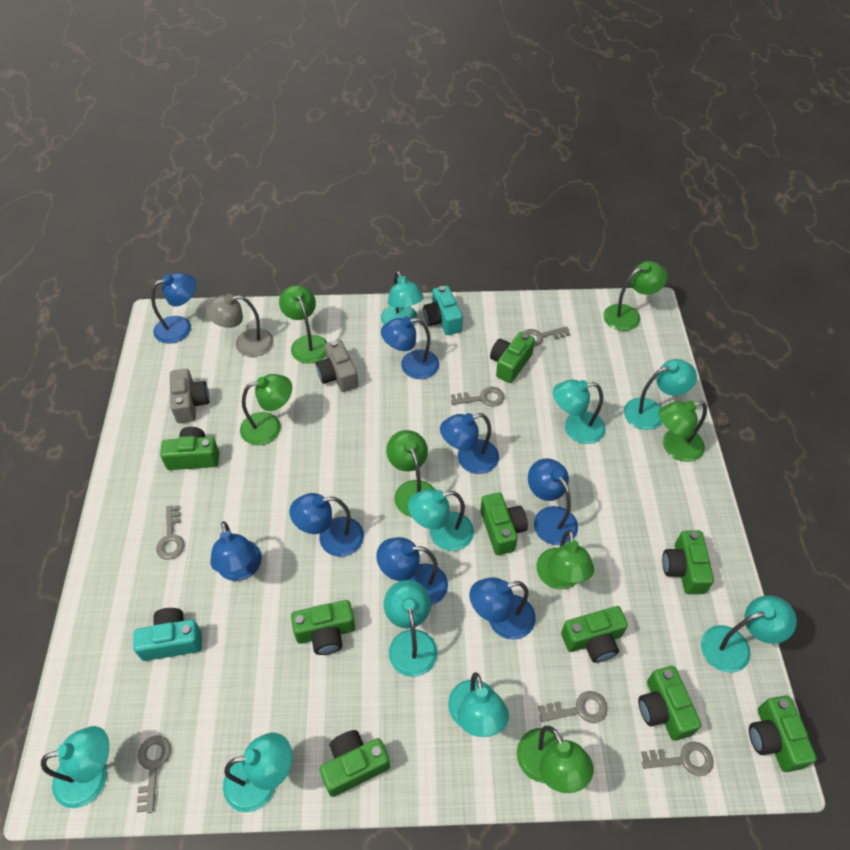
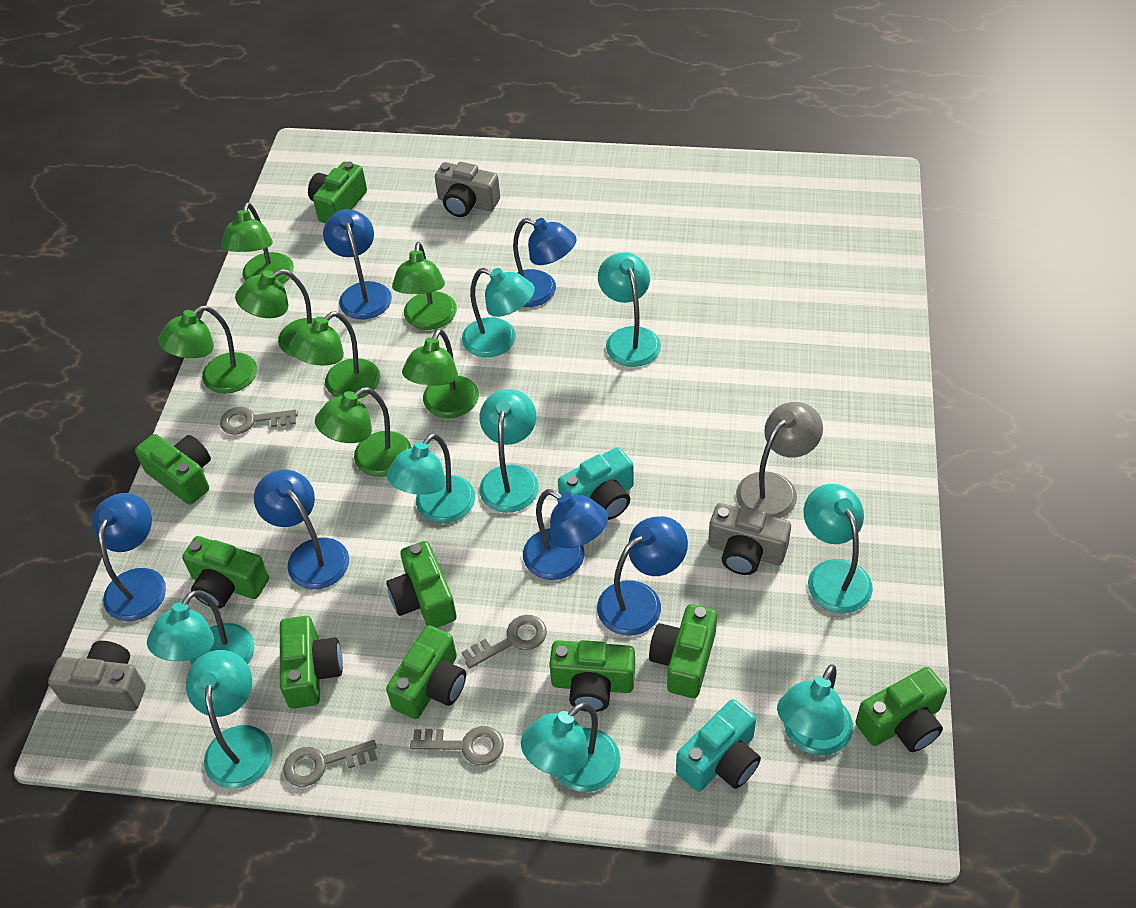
blue lamp: [151,273,196,344] [210,521,262,581] [290,493,364,557] [376,537,448,606] [381,317,440,379] [440,413,499,474] [469,577,536,640] [528,458,578,545] = 8 -> [92,493,166,621] [254,470,349,589] [323,209,392,319] [513,218,577,307] [523,489,608,580] [597,516,688,636] = 6
grey camera: [170,369,210,423] [316,339,359,392] = 2 -> [48,641,146,711] [435,162,500,217] [708,503,791,575] = 3
grey key: [137,736,171,813] [156,505,185,560] [451,387,505,407] [523,326,570,347] [539,691,608,723] [641,742,714,776] = 6 -> [220,407,298,435] [283,740,377,787] [410,726,504,765] [462,615,547,669] = 4

